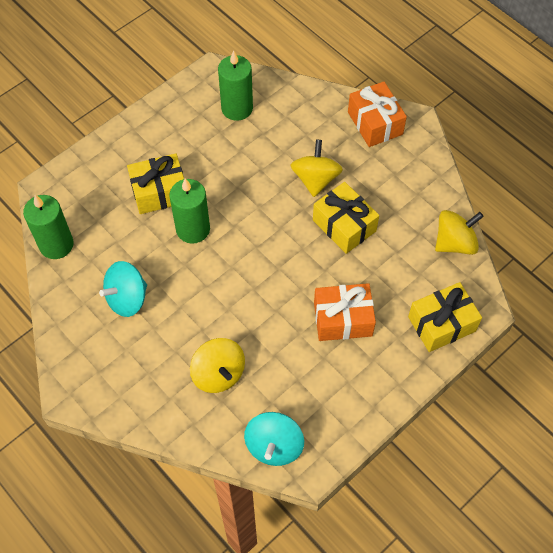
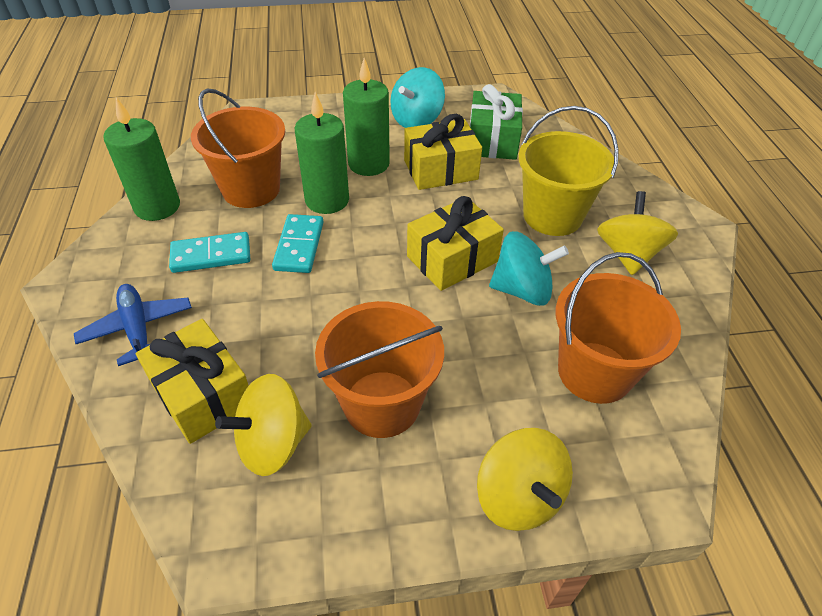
blue plane: none = 0 -> [74,284,192,366] = 1
green gift: none = 0 -> [470,84,523,160] = 1
orange bucket: none = 0 -> [191,88,285,208] [315,301,444,438] [556,252,681,404] = 3
orange gift: [314,283,376,341] [348,82,407,147] = 2 -> none = 0
turquoise domino: none = 0 -> [169,232,250,273] [272,214,324,273] = 2
yellow bucket: none = 0 -> [518,106,619,236] = 1

